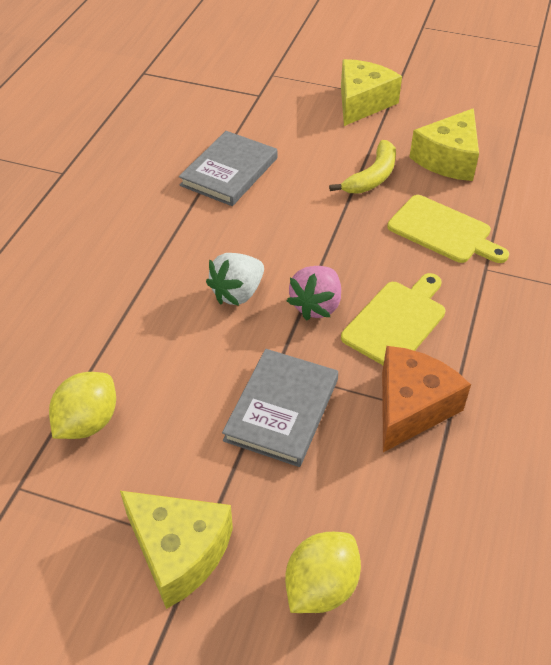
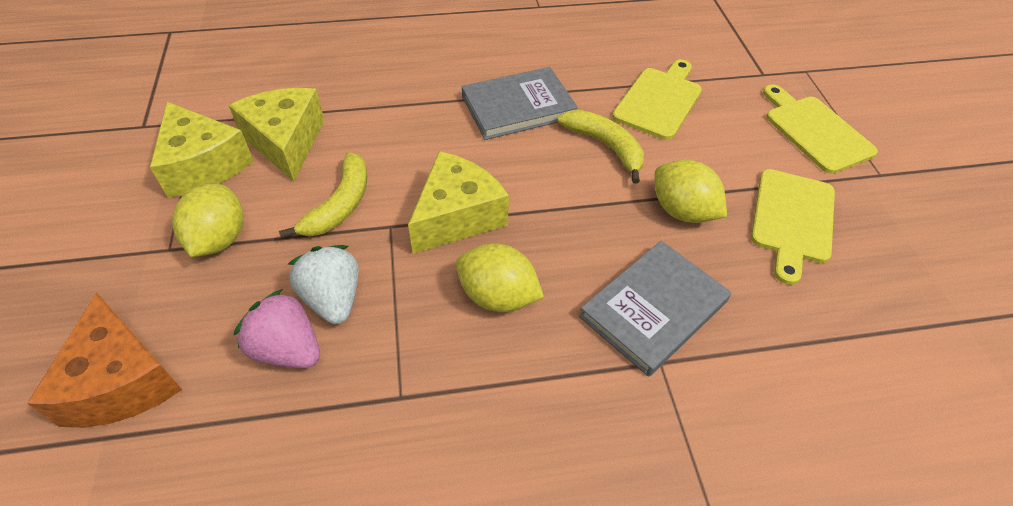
yellow banana: [329,140,396,193] = 1 -> [279,152,367,239] [558,110,644,184] = 2
yellow cutting board: [341,273,445,365] [387,195,509,263] = 2 -> [612,60,702,140] [751,169,835,285] [763,84,878,174] = 3
yellow lemon: [49,372,116,439] [285,532,361,613] = 2 -> [172,184,243,257] [456,243,544,312] [655,160,727,223] = 3

